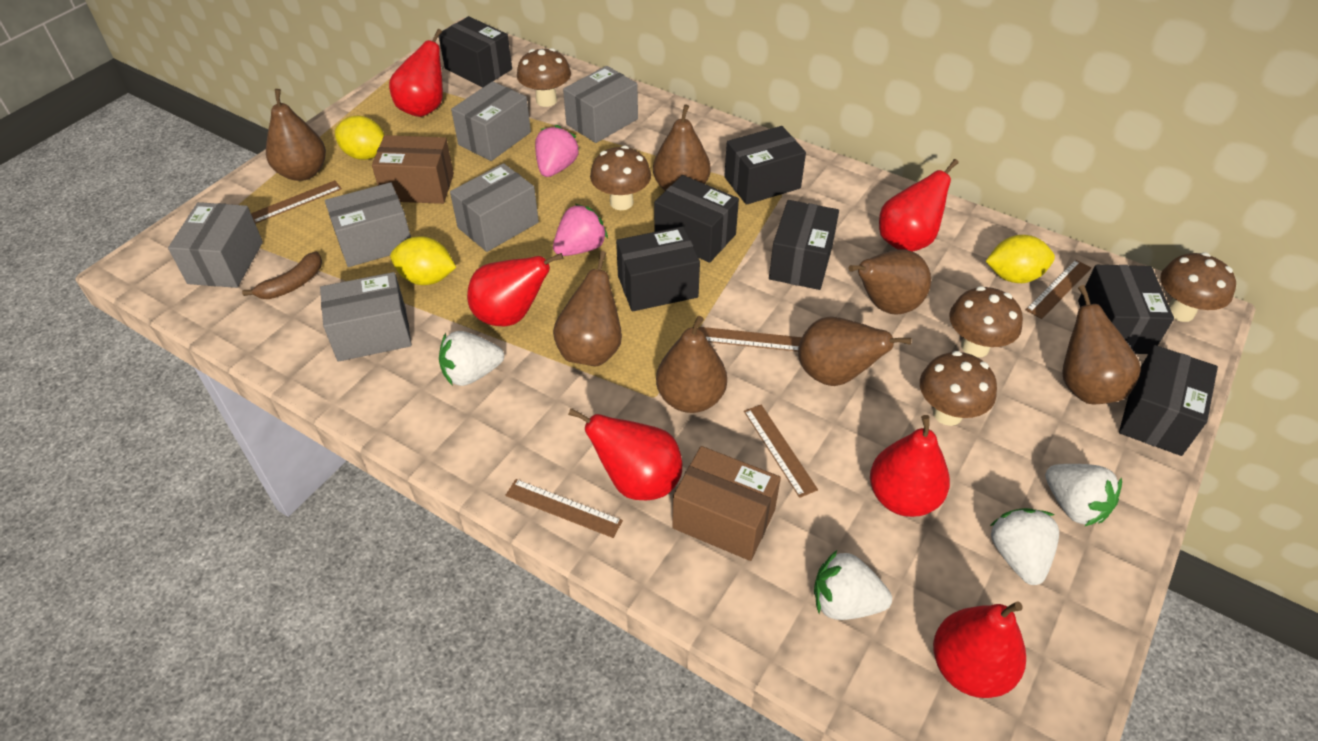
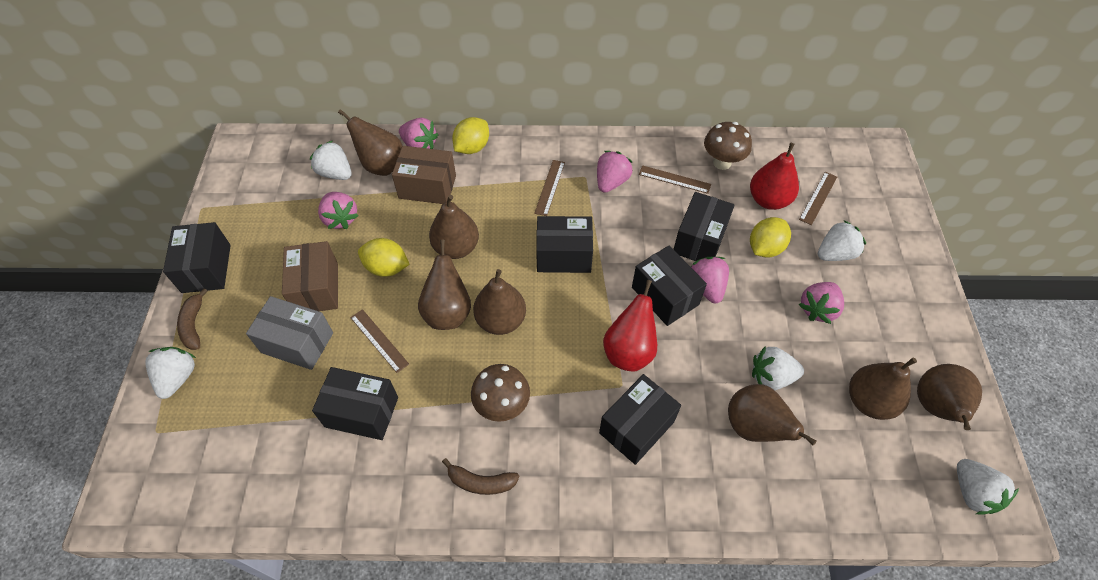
black box: [439,16,512,87] [616,226,700,312] [654,175,739,263] [724,126,806,205] [769,200,839,290] [1078,265,1174,354] [1119,345,1218,456] = 7 -> [163,222,231,293] [312,367,398,440] [536,216,593,273] [599,374,681,465] [632,246,707,326] [673,192,735,261] = 6
brown banana: [242,252,322,299] = 1 -> [177,288,208,350] [442,458,519,495] = 2
brown mushroom: [517,48,571,107] [590,146,651,210] [920,351,997,426] [949,286,1023,358] [1160,252,1236,322] = 5 -> [471,364,530,422] [704,122,752,170] = 2
brown ruler: [251,180,342,224] [505,479,623,538] [698,327,802,352] [744,405,818,498] [1026,260,1091,319] = 5 -> [350,309,409,373] [534,160,565,216] [639,165,711,194] [799,172,837,225] = 4
grey box: [168,202,263,288] [320,272,412,362] [325,182,411,267] [450,163,539,252] [451,81,531,161] [563,66,638,143] = 6 -> [246,296,333,370] = 1
pink strawberry: [535,125,579,177] [553,204,608,256] = 2 -> [318,192,359,229] [399,118,438,149] [597,151,633,193] [691,257,729,303] [798,282,844,324] = 5
red pear: [389,29,443,117] [467,253,563,326] [568,408,682,500] [870,415,950,517] [879,159,959,252] [933,601,1026,698] = 6 -> [603,280,657,372] [750,143,799,210] = 2
white strawberry: [439,331,504,386] [814,550,892,620] [990,508,1059,585] [1045,464,1122,527] = 4 -> [145,347,196,399] [310,141,352,180] [752,347,804,390] [818,220,866,261] [957,459,1019,515] = 5

